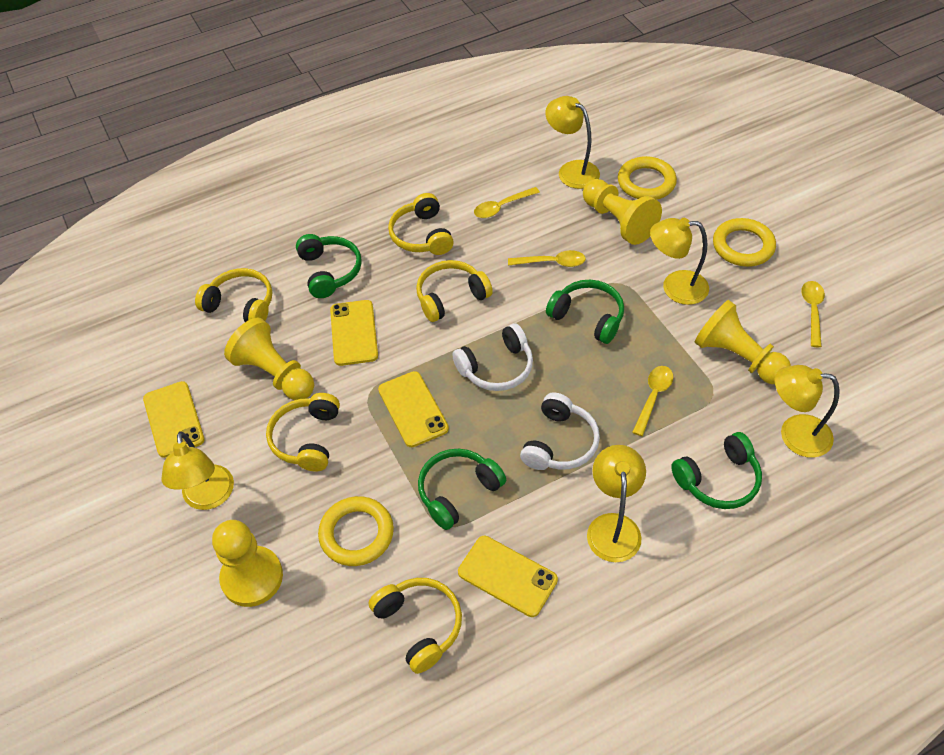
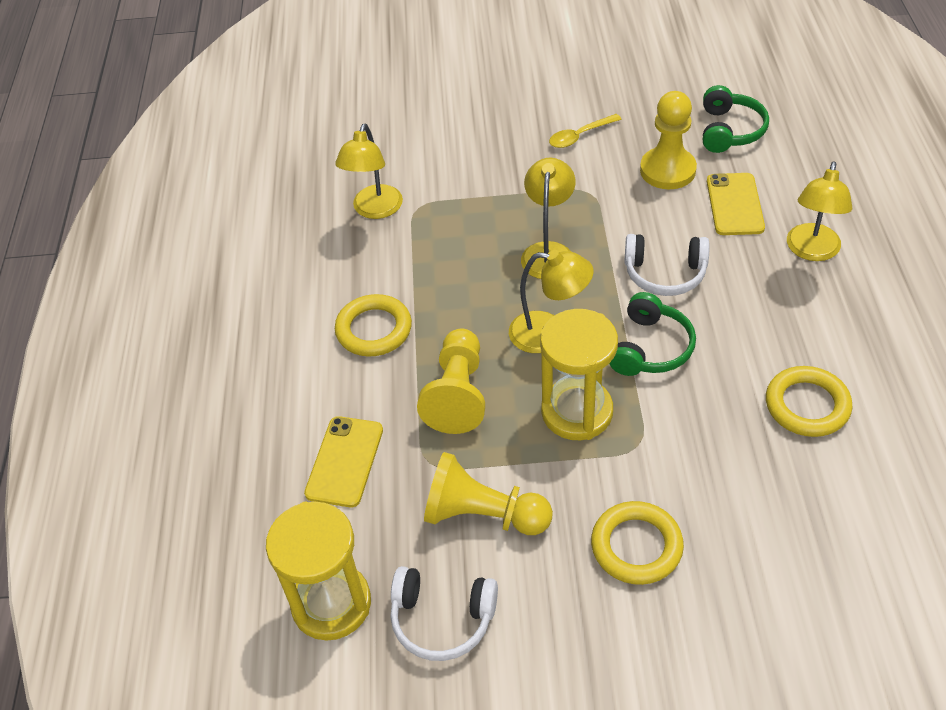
green headphones: [296,234,362,298] [418,449,506,530] [546,280,624,344] [671,432,762,509] = 4 -> [609,292,696,376] [703,85,769,153] = 2
yellow headphones: [195,268,272,322] [266,393,340,471] [369,578,462,674] [388,193,454,255] [416,260,493,322] = 5 -> none = 0
yellow hourglass: none = 0 -> [266,502,371,641] [540,309,618,440] = 2
yellow lamp: [162,431,234,510] [545,96,600,189] [587,445,646,562] [650,218,709,305] [775,365,839,458] = 5 -> [335,123,403,219] [509,250,594,353] [521,158,576,279] [787,161,852,261] = 4
yellow pawn: [212,520,283,607] [224,318,314,400] [583,179,662,245] [695,300,791,384] = 4 -> [417,329,485,434] [424,452,553,535] [640,91,697,189] = 3
yellow phone: [143,381,204,458] [330,300,378,366] [378,371,449,447] [458,536,558,617] = 4 -> [304,416,383,507] [707,173,765,235] = 2
yellow spoon: [474,187,540,218] [508,250,586,267] [632,366,673,436] [801,281,825,347] = 4 -> [549,114,622,148] = 1

